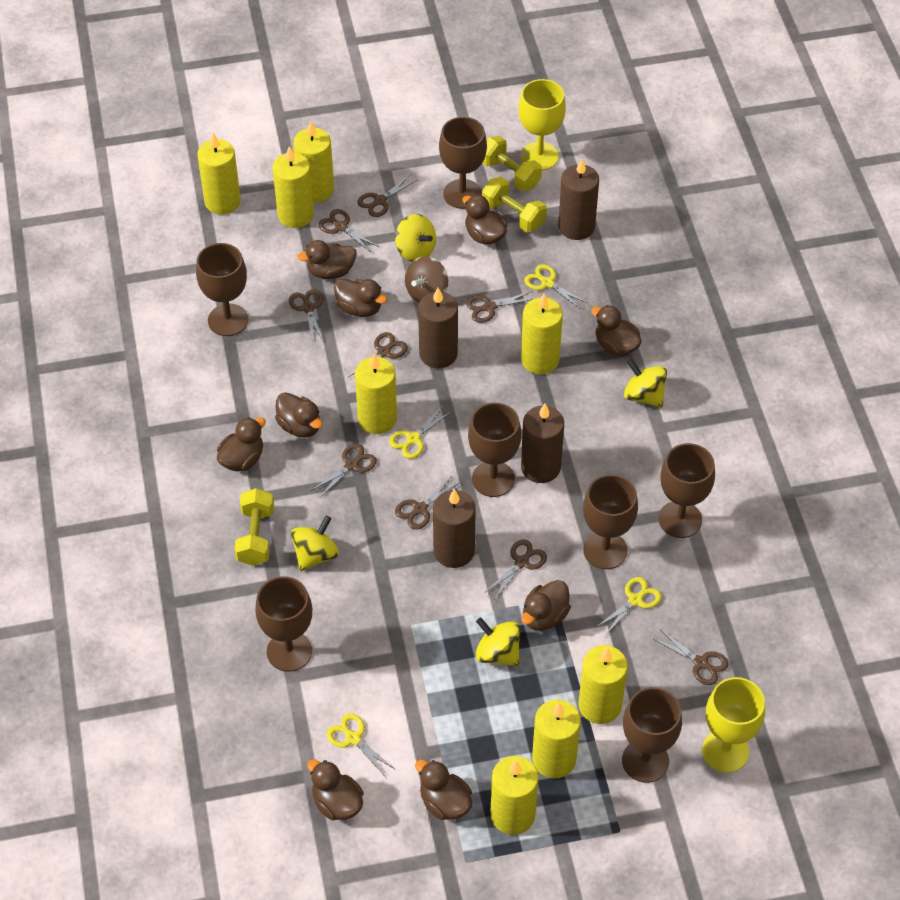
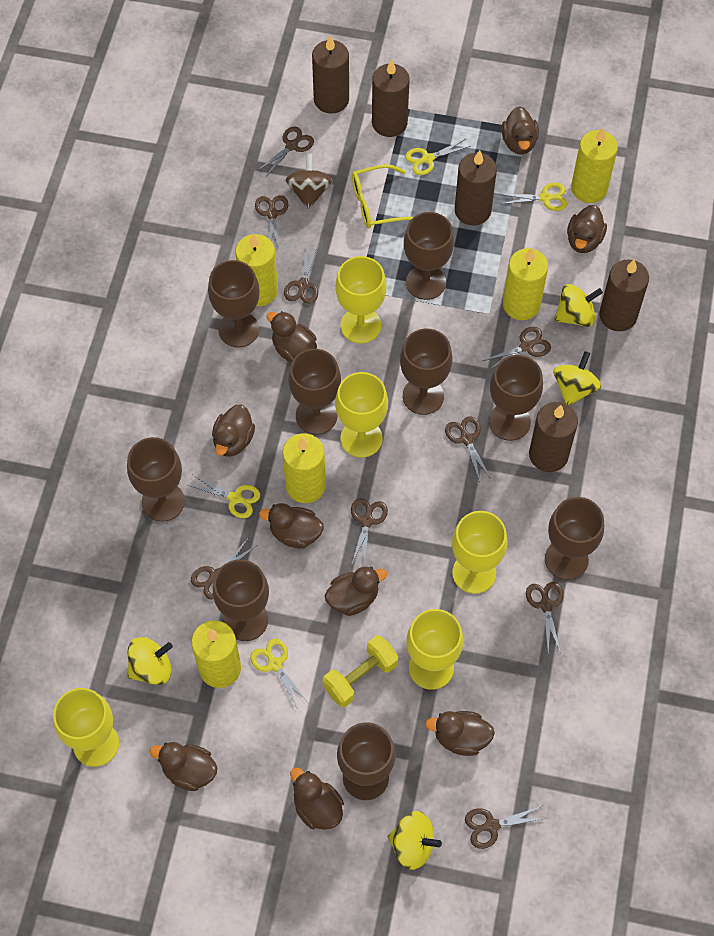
brown candle: [418,288,458,368] [433,489,476,568] [521,404,564,483] [558,159,599,240] = 4 -> [312,36,349,114] [372,59,410,137] [455,150,497,225] [529,402,578,472] [599,259,649,332] = 5
brown goblet: [196,243,248,336] [255,576,312,672] [439,117,487,209] [468,402,521,497] [583,474,638,569] [622,687,682,783] [658,443,715,538] = 7 -> [127,437,185,522] [208,260,260,347] [213,559,269,641] [288,349,341,435] [337,722,396,800] [400,329,452,415] [404,212,454,300] [489,355,543,441] [545,497,604,580] = 9
yellow candle: [197,133,241,214] [273,146,314,228] [294,120,334,203] [355,354,397,434] [490,756,539,835] [521,294,563,374] [532,699,581,778] [578,645,628,724] = 8 -> [191,620,241,688] [235,233,278,306] [282,433,326,503] [503,248,548,320] [571,127,618,203] = 5
yellow dumbbell: [235,488,274,566] [482,136,542,191] [482,177,547,232] = 3 -> [323,635,398,707] = 1
yellow glasses: none = 0 -> [352,164,413,228] = 1
yellow goblet: [518,79,566,171] [702,677,765,773] = 2 -> [53,688,119,767] [335,256,387,343] [335,372,388,458] [407,609,463,690] [452,511,508,594] = 5

